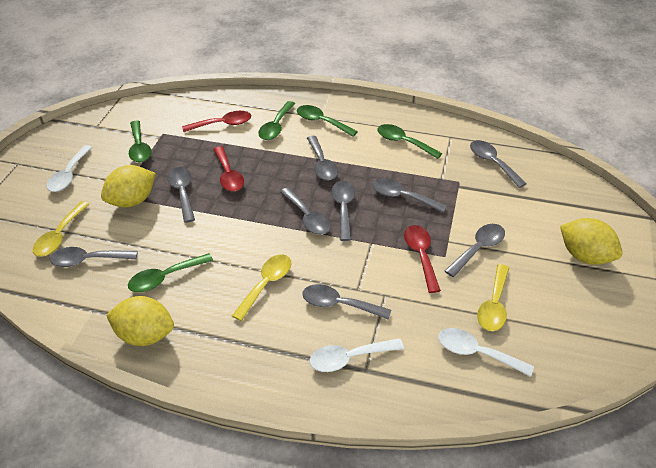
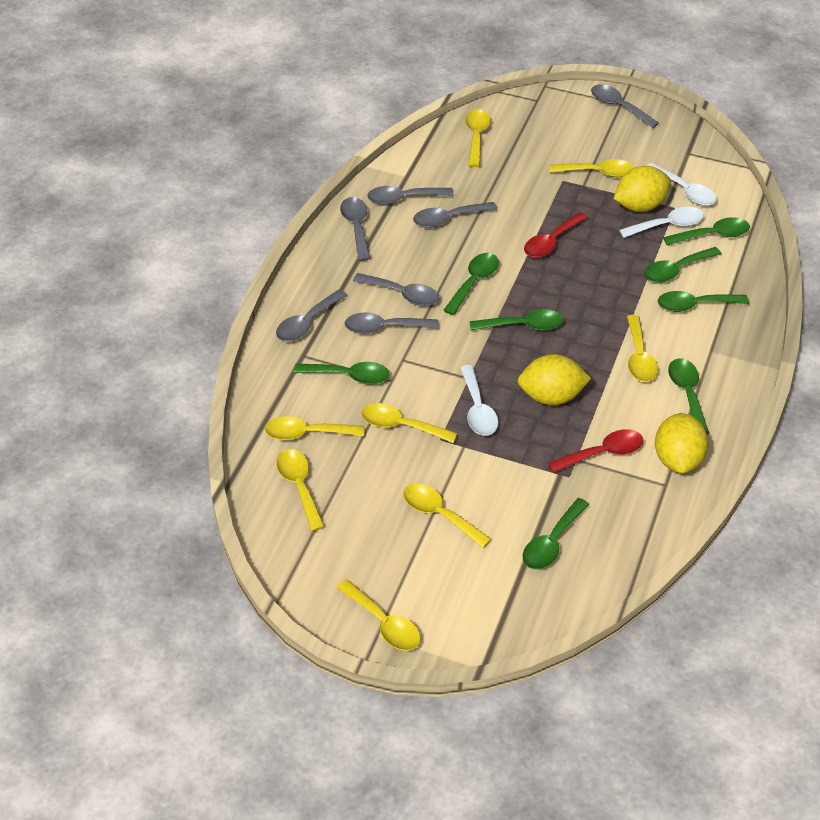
green spoon: [128,253,213,292] [129,120,151,162] [258,101,295,140] [297,105,358,137] [377,124,442,159] = 5 -> [294,362,389,384] [443,253,499,315] [470,309,563,331] [522,498,590,569] [644,247,722,283] [658,291,749,312] [663,217,750,245] [668,358,709,435] = 8
grey spoon: [50,247,138,267] [167,167,195,223] [280,188,331,235] [302,284,391,320] [307,136,338,180] [331,181,355,241] [372,178,447,213] [445,224,505,277] [470,140,527,188] = 9 -> [276,289,348,341] [340,197,371,261] [345,312,438,334] [353,273,439,306] [367,186,453,205] [413,202,497,228] [591,84,659,128] = 7
red spoon: [182,111,251,132] [213,146,244,192] [404,225,441,293] = 3 -> [524,212,588,258] [548,429,643,473] = 2
yellow spoon: [33,201,89,257] [232,254,291,321] [477,264,509,331] = 3 -> [264,416,365,440] [276,449,325,531] [337,579,421,651] [361,403,457,443] [403,483,491,548] [465,109,491,167] [549,159,634,177] [627,315,658,382] = 8

